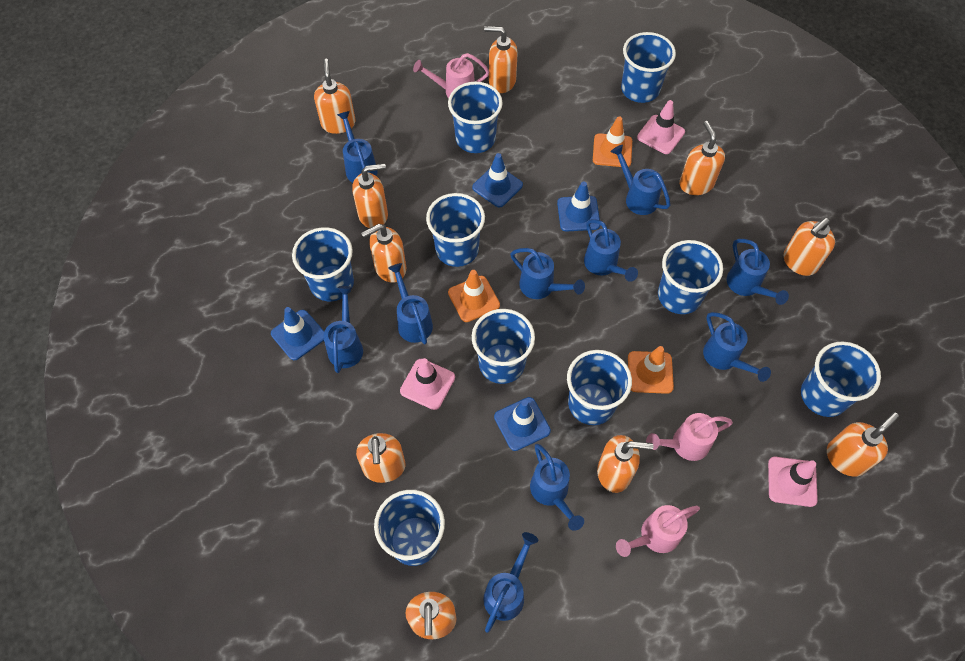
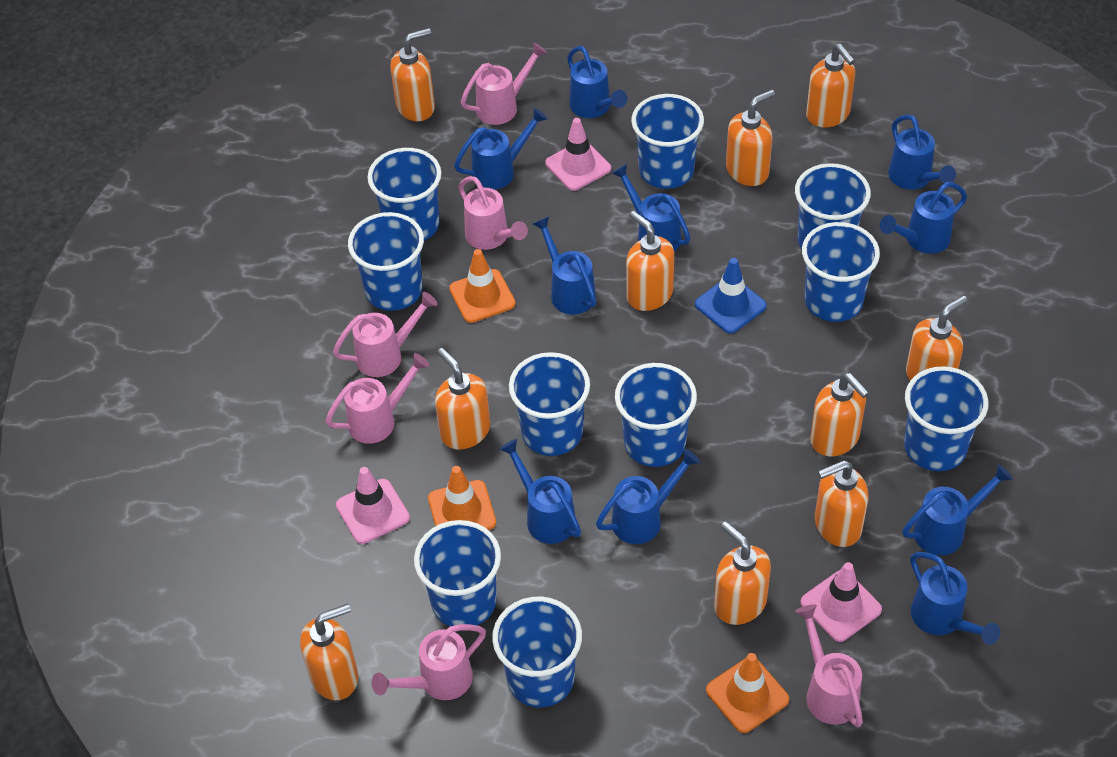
blue cup: [292,227,354,301] [374,490,445,566] [426,193,485,267] [448,82,503,153] [472,309,535,384] [567,350,632,425] [621,32,676,103] [658,240,723,314] [801,341,881,417] = 9 -> [348,212,424,311] [367,148,441,241] [414,520,501,626] [492,597,582,707] [509,352,590,456] [615,363,697,467] [631,94,704,189] [795,163,871,249] [802,222,880,322] [904,366,989,471] = 10
blue traffic cone: [271,307,324,360] [472,153,523,207] [494,397,551,451] [557,181,600,232] = 4 -> [695,258,767,334] = 1
pink watering can: [413,53,490,98] [616,505,700,557] [646,413,733,461] = 3 -> [325,353,429,444] [333,292,437,377] [372,624,486,700] [459,176,528,250] [461,42,547,125] [795,604,863,727] = 6

